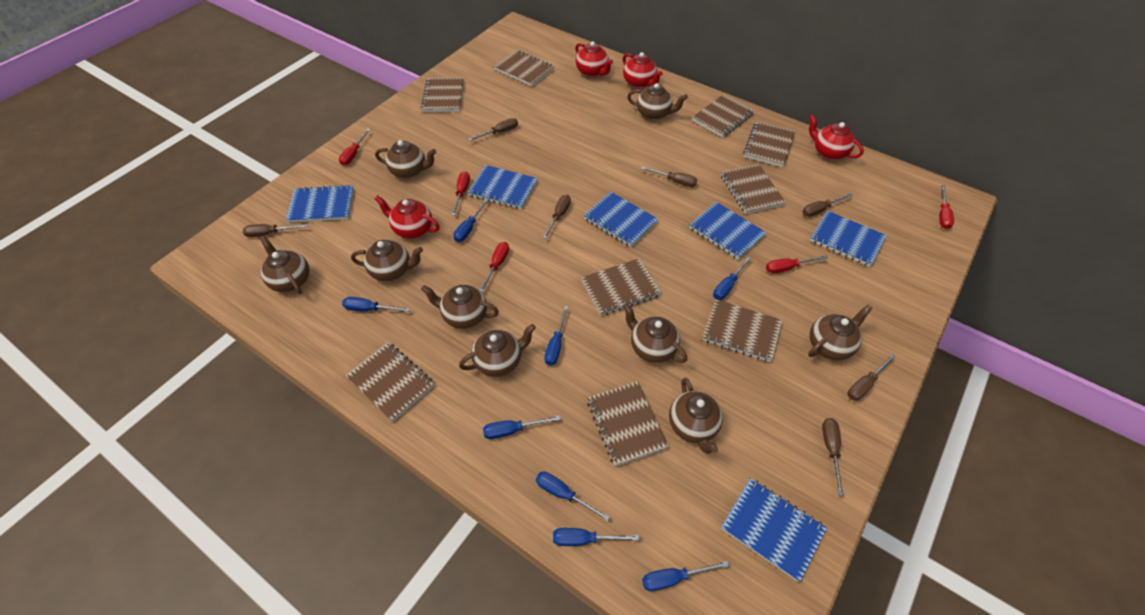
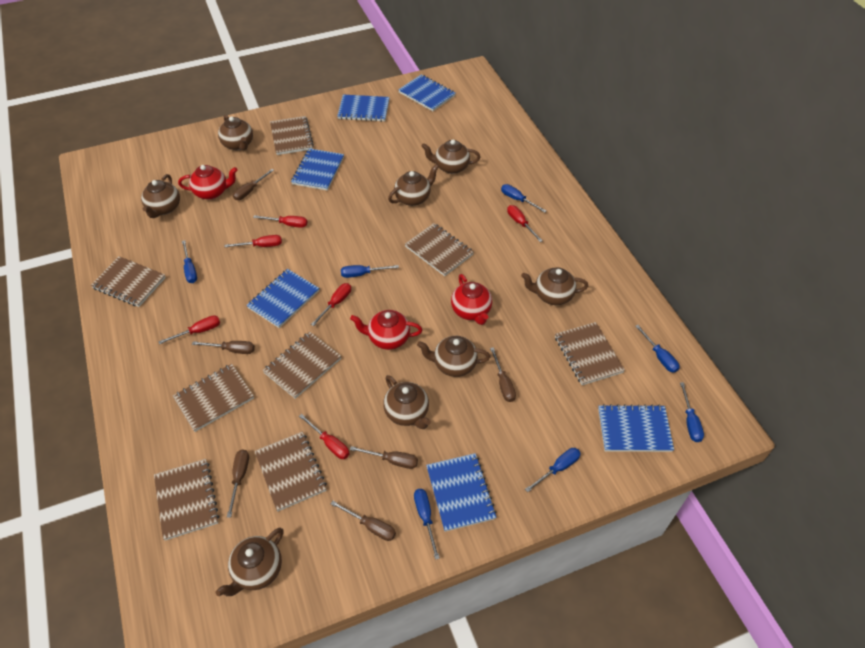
blue screwdriver: [342,297,410,312] [453,199,489,242] [483,416,560,439] [536,472,610,521] [544,306,569,365] [553,528,639,546] [642,561,729,591] [713,256,752,300] = 8 -> [182,240,197,283] [341,265,399,278] [414,489,440,560] [501,184,546,213] [525,448,581,492] [635,325,679,373] [680,382,704,442] = 7
brown notebook: [345,342,434,422] [421,78,464,112] [494,50,554,86] [581,258,662,316] [587,381,669,467] [692,94,754,137] [702,299,783,362] [721,164,786,214] [743,121,795,167] = 9 -> [91,256,166,307] [154,459,219,540] [173,364,254,432] [255,432,327,512] [263,332,341,399] [270,116,314,155] [405,223,474,276] [555,322,625,385] = 8
brown screwdriver: [243,224,308,237] [469,118,518,141] [543,195,571,239] [641,166,697,187] [802,193,853,217] [822,418,844,496] [847,354,896,401] = 7 -> [192,341,255,354] [227,449,249,518] [233,169,274,200] [331,501,396,541] [350,446,418,469] [490,347,516,402] = 6
brown teapot: [260,236,309,294] [351,240,423,281] [375,140,436,178] [421,285,499,329] [459,324,536,377] [623,303,687,363] [627,83,688,120] [669,378,723,454] [808,305,873,360] = 9 -> [141,174,180,218] [216,528,284,596] [218,115,253,150] [383,375,431,429] [388,164,439,206] [417,336,490,377] [421,140,480,174] [521,267,588,305] = 8
red screwdriver: [339,128,371,166] [451,172,470,215] [480,242,509,292] [766,255,828,273] [939,185,954,229] = 5 -> [158,315,220,344] [225,235,282,247] [253,215,307,228] [299,414,349,459] [311,283,351,326] [507,205,543,242] = 6
red teapot: [374,195,440,239] [575,41,613,77] [623,52,663,89] [809,114,864,160] = 4 -> [178,165,238,200] [350,310,422,350] [451,274,492,325] = 3

